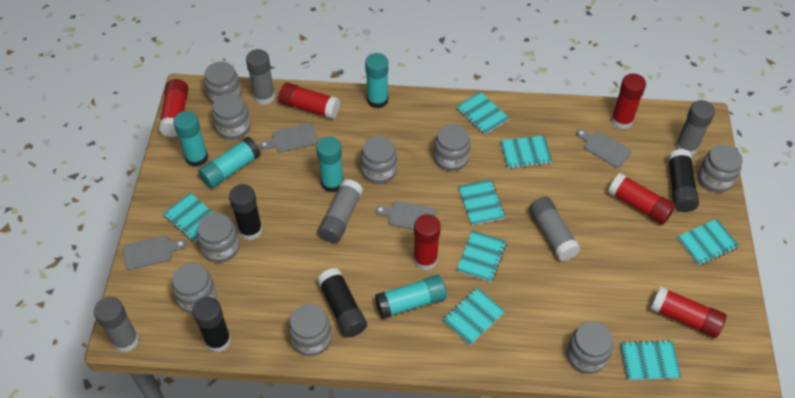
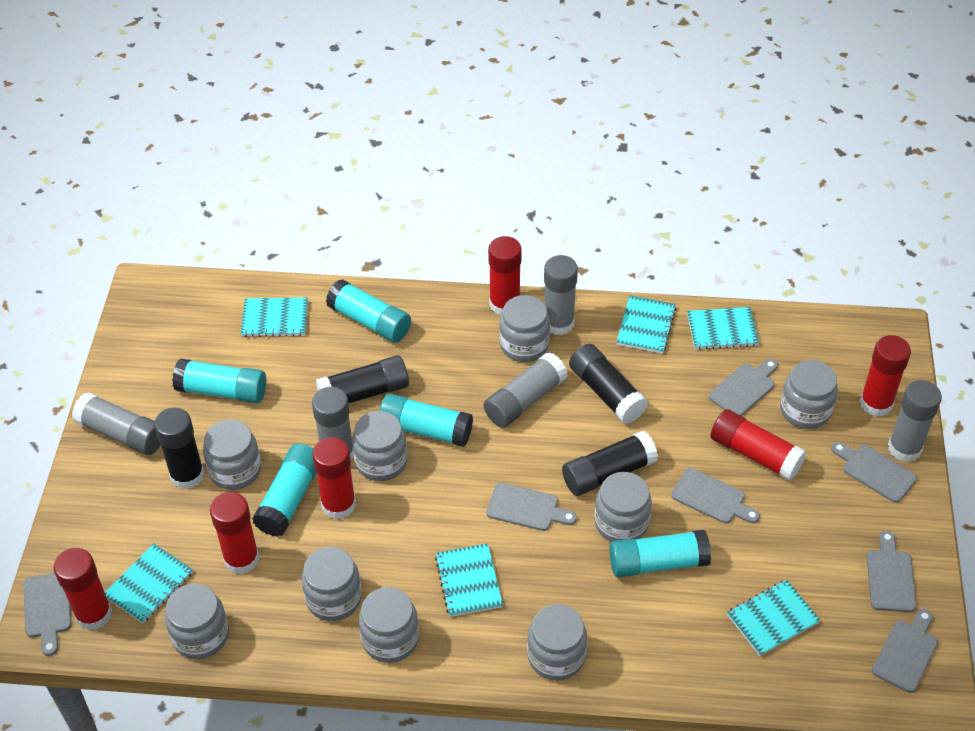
grey cutting board: [123,235,187,270] [260,123,318,153] [375,201,436,230] [576,129,632,168] = 4 -> [23,573,72,656] [486,483,577,531] [671,468,760,524] [709,359,778,416] [831,442,917,503] [867,531,917,612] [872,609,938,693] = 7
turquoise notebook: [163,193,214,243] [442,287,505,345] [456,92,509,135] [457,230,507,282] [458,179,506,226] [500,135,553,169] [620,340,681,380] [677,219,739,266] = 8 -> [105,543,193,623] [241,297,308,337] [435,543,503,617] [617,295,676,354] [687,307,759,350] [727,579,821,656] = 6

